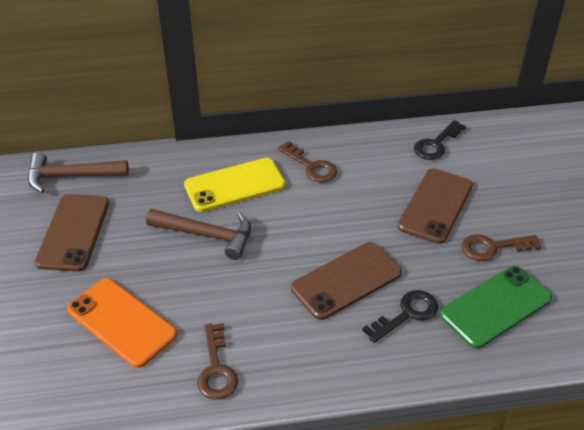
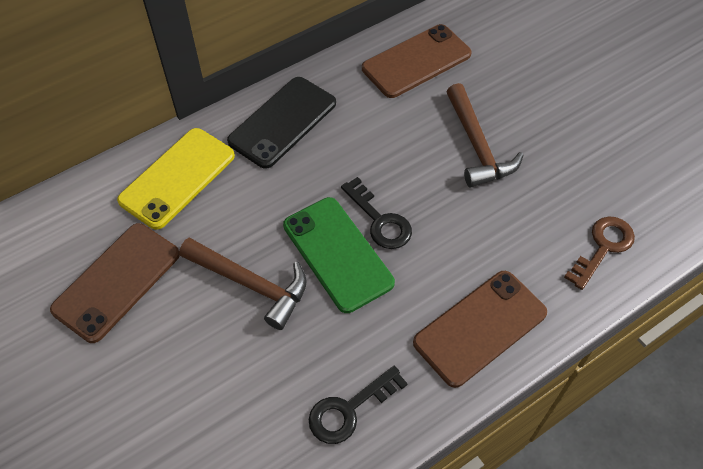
black phone: none = 0 -> [227,77,336,169] = 1
brown key: [197,323,238,400] [278,141,337,182] [461,234,541,261] = 3 -> [564,216,635,290] = 1
orange phone: [67,278,177,368] = 1 -> none = 0

